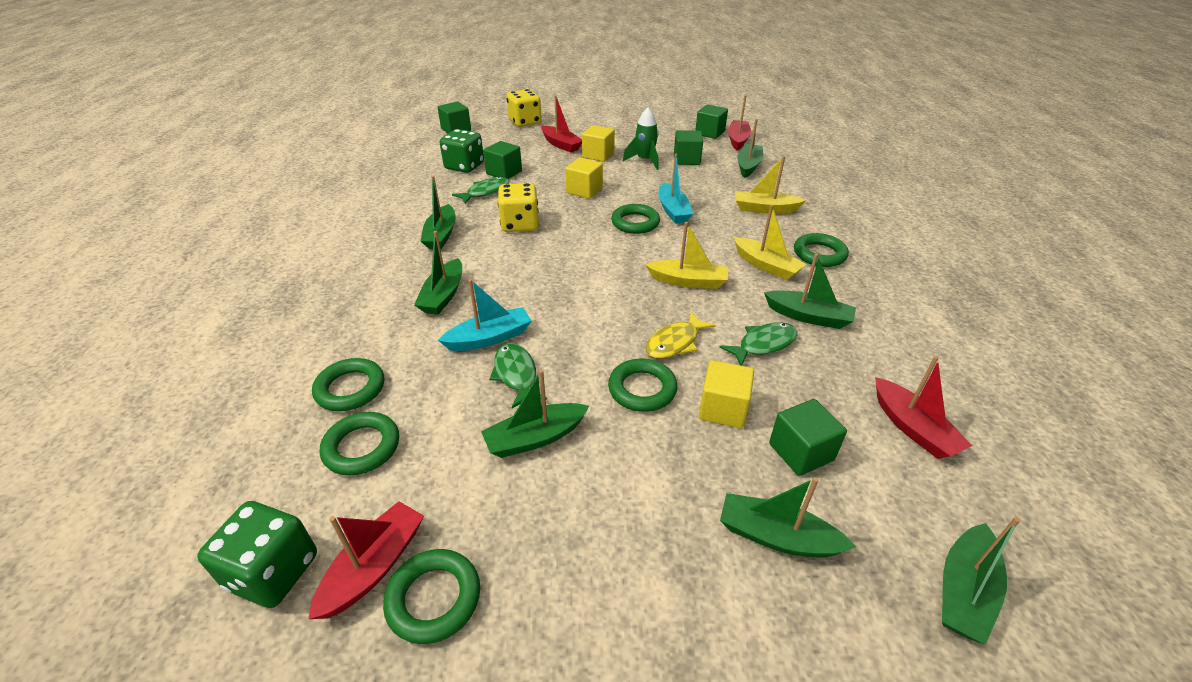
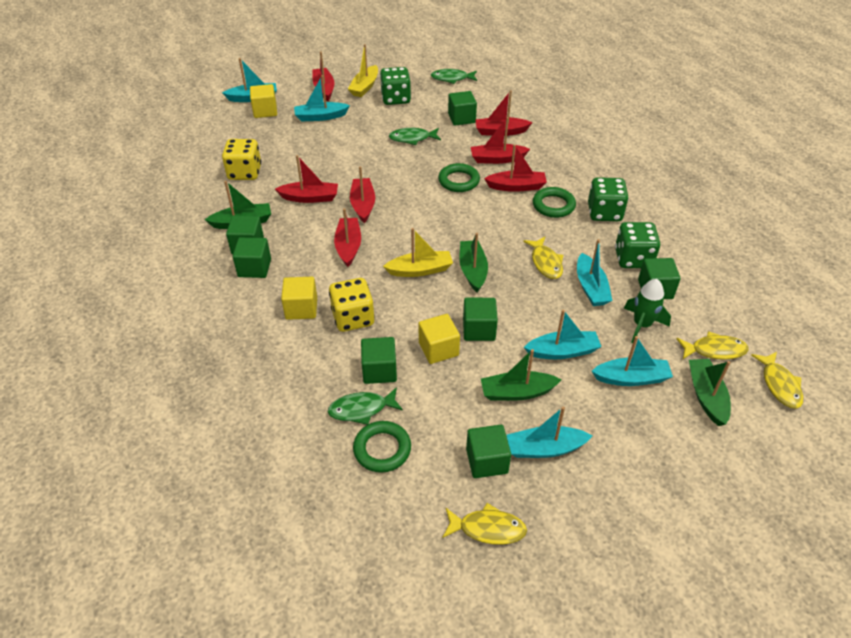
green boat: [414,231,462,315] [421,176,456,250] [481,370,589,458] [720,477,856,558] [737,119,763,178] [764,254,856,329] [942,517,1020,645] = 7 -> [205,181,271,229] [459,233,488,292] [481,349,561,401] [689,359,731,426] = 4
green cube: [437,102,471,133] [483,141,522,179] [674,130,703,165] [695,105,728,139] [769,399,847,476] = 5 -> [226,216,264,255] [233,237,271,278] [361,337,397,384] [448,91,477,126] [463,298,498,341] [466,425,511,478] [638,258,680,299] = 7
green dice: [197,501,317,608] [440,129,484,173] = 2 -> [380,67,411,105] [588,177,628,221] [615,222,660,268] = 3
green ring: [312,358,384,411] [320,412,399,475] [383,549,480,644] [608,358,678,412] [611,204,660,234] [794,233,849,267] = 6 -> [353,421,411,473] [438,163,480,192] [533,187,576,218] = 3
red boat: [308,501,424,619] [541,95,582,152] [728,95,751,151] [875,356,972,459] = 4 -> [275,155,338,203] [312,51,335,101] [334,208,361,267] [350,166,375,223] [471,117,530,164] [475,90,532,136] [484,144,547,192] = 7
turquoise boat: [438,279,532,351] [658,154,693,224] = 2 -> [222,58,277,102] [294,75,350,121] [507,406,592,458] [524,309,602,359] [577,239,613,306] [592,336,673,386] = 6
yellow boat: [645,222,728,289] [734,205,807,280] [735,156,806,214] = 3 -> [348,44,378,97] [383,228,453,277] = 2
yellow fish: [645,312,716,359] = 1 -> [442,503,527,545] [523,237,563,279] [676,331,749,360] [751,352,803,409] = 4

